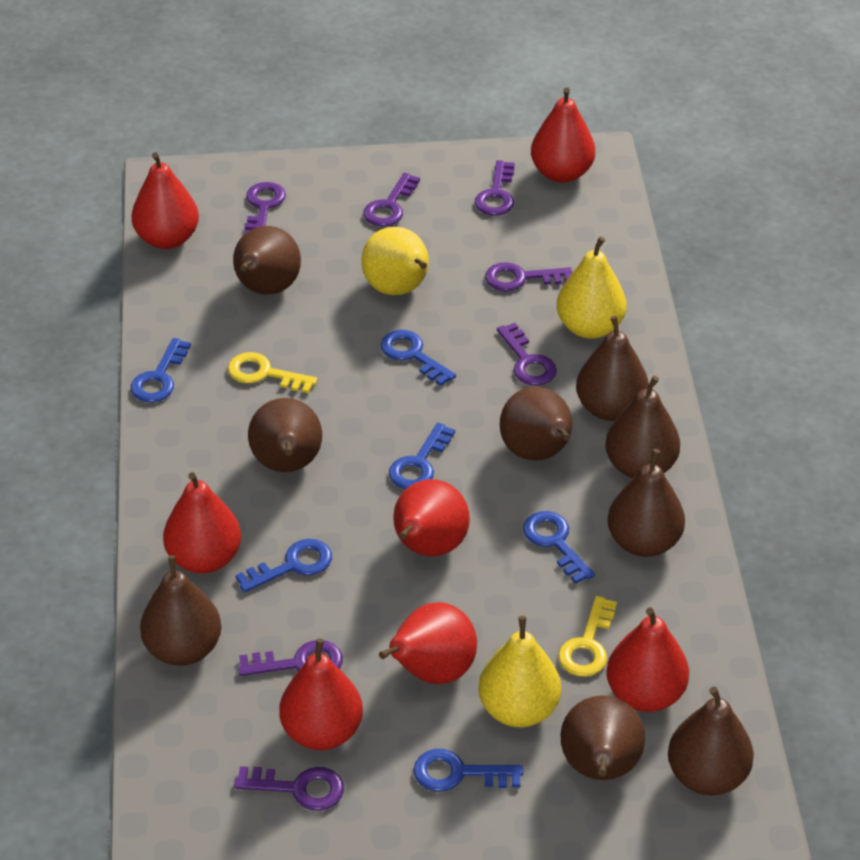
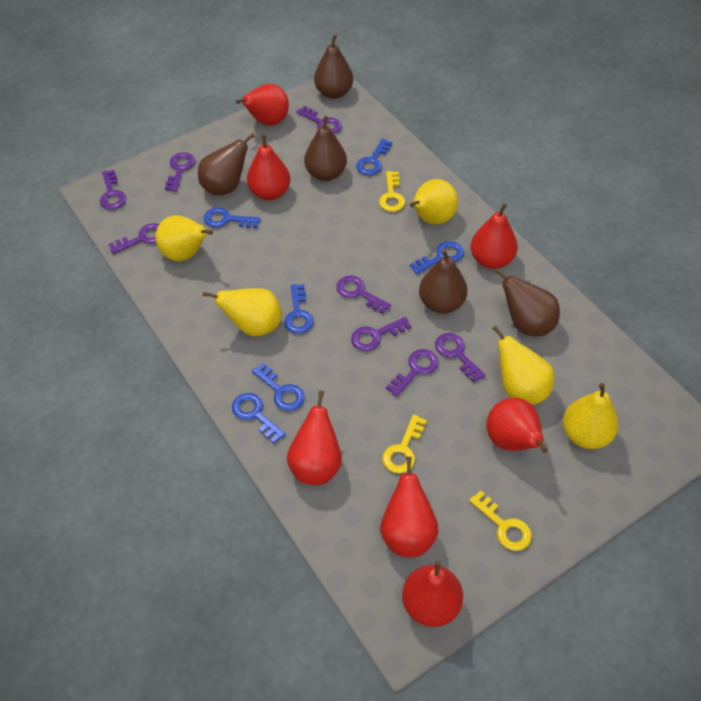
brown pear: [140,555,221,666] [233,226,301,294] [248,398,322,472] [500,387,572,461] [561,695,645,780] [576,316,649,421] [605,376,680,478] [608,449,685,557] [668,686,754,796] = 9 -> [198,133,255,195] [304,116,347,181] [314,35,353,99] [419,249,468,313] [495,269,560,336] = 5
purple key: [234,766,344,811] [238,640,343,676] [244,182,286,234] [363,173,420,227] [475,160,515,216] [485,262,573,291] [497,323,557,385] = 7 -> [100,170,126,210] [109,223,159,254] [165,152,195,192] [297,106,342,134] [336,275,391,314] [351,317,411,351] [386,349,439,397] [435,333,486,382] = 8
yellow key: [228,352,317,393] [558,596,617,677] = 2 -> [379,171,405,212] [382,414,427,473] [469,491,532,551] = 3
yellow pear: [362,227,429,295] [478,616,561,727] [557,237,626,339] = 3 -> [155,215,213,262] [203,288,282,336] [410,179,458,224] [492,325,554,405] [563,383,619,449] = 5

